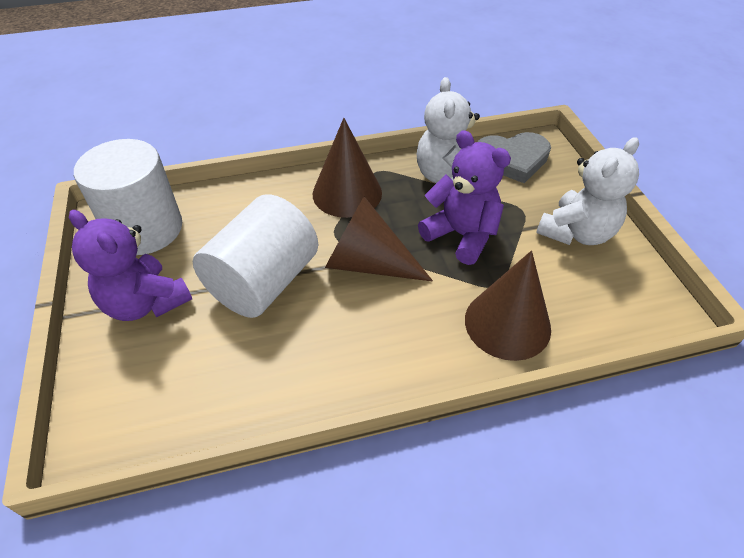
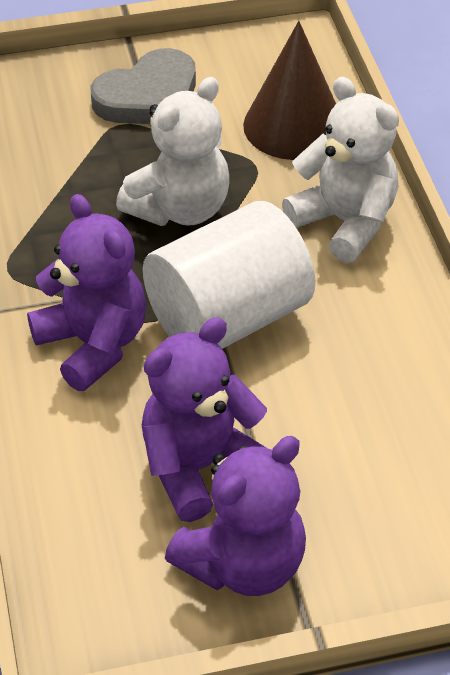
brown cone: [313,118,382,218] [325,197,433,282] [465,251,551,361] = 3 -> [243,21,336,160] = 1
purple teddy bear: [69,210,192,321] [418,130,511,265] = 2 -> [27,194,146,391] [142,317,267,522] [165,436,306,596] = 3
white cylinder: [74,139,182,255] [192,194,318,318] = 2 -> [143,201,316,349] = 1

